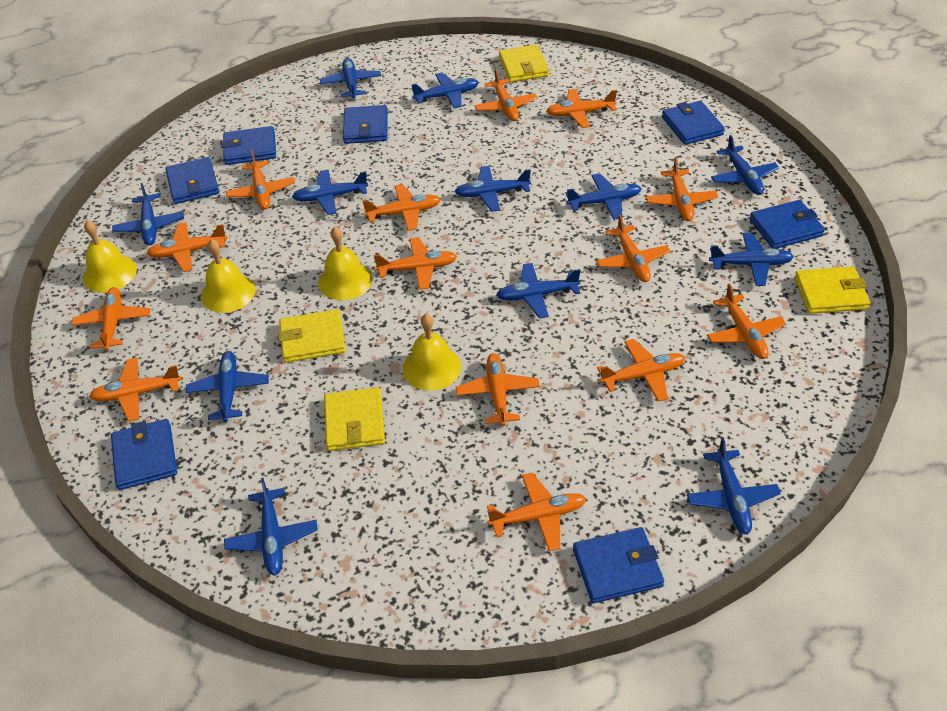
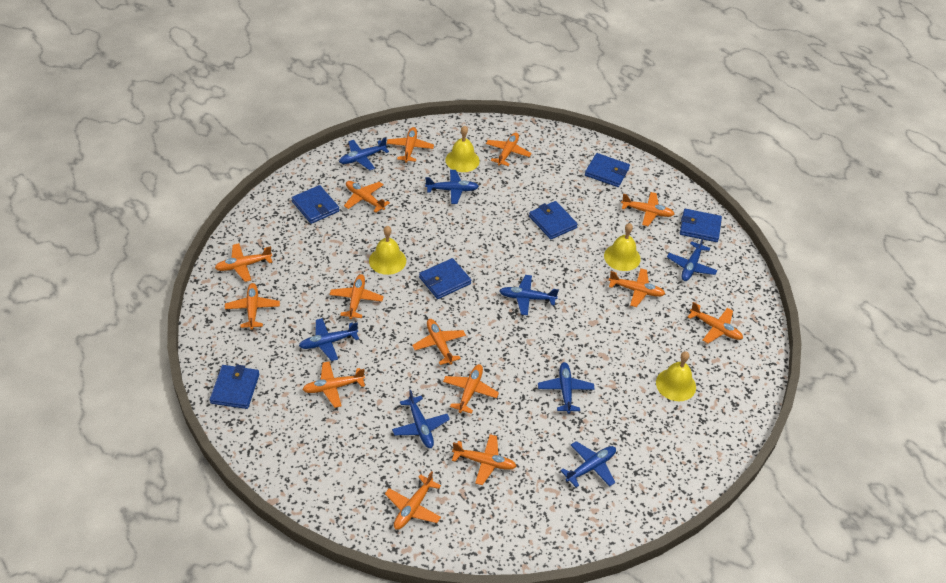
blue plane: [112,183,184,245] [186,351,269,422] [224,478,318,576] [292,170,368,215] [320,58,381,98] [412,72,479,108] [454,166,531,212] [496,263,581,318] [565,173,642,220] [687,438,781,535] [709,233,794,286] [711,135,779,195] = 12 -> [299,318,359,361] [339,138,389,170] [392,390,450,448] [425,170,479,204] [500,275,559,315] [538,362,595,414] [560,441,616,487] [667,236,717,281] = 8
blue wallet: [111,419,177,490] [165,157,219,204] [221,126,276,165] [343,105,388,144] [573,527,664,603] [662,101,725,145] [749,200,825,249] = 7 -> [210,365,260,409] [292,185,339,224] [419,258,471,299] [529,201,578,239] [585,153,630,187] [680,209,722,242] = 6
yellow wallet: [278,309,346,363] [324,387,385,451] [499,45,549,82] [794,266,870,314] = 4 -> none = 0

